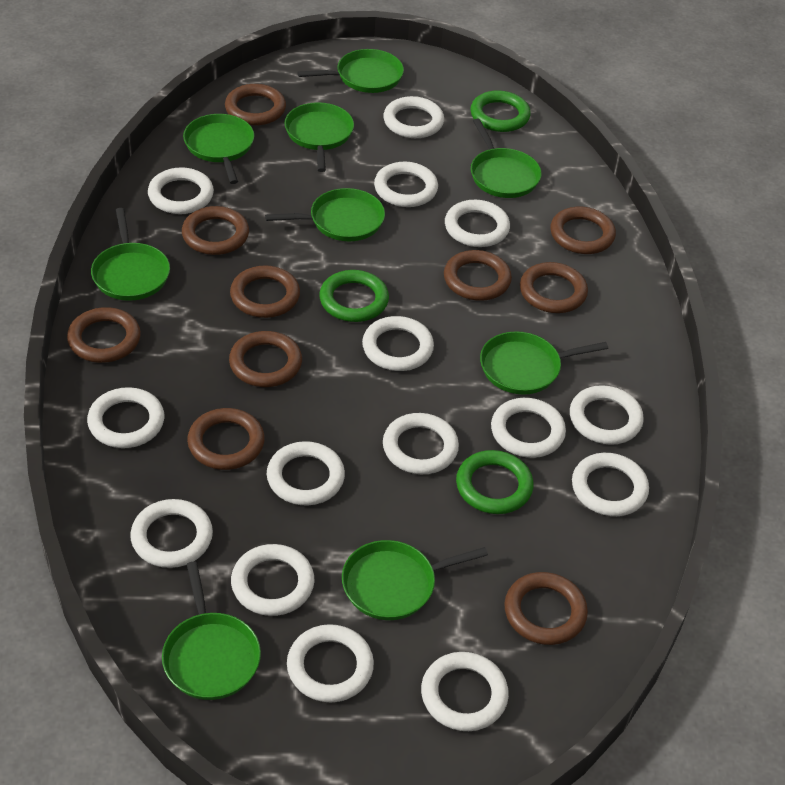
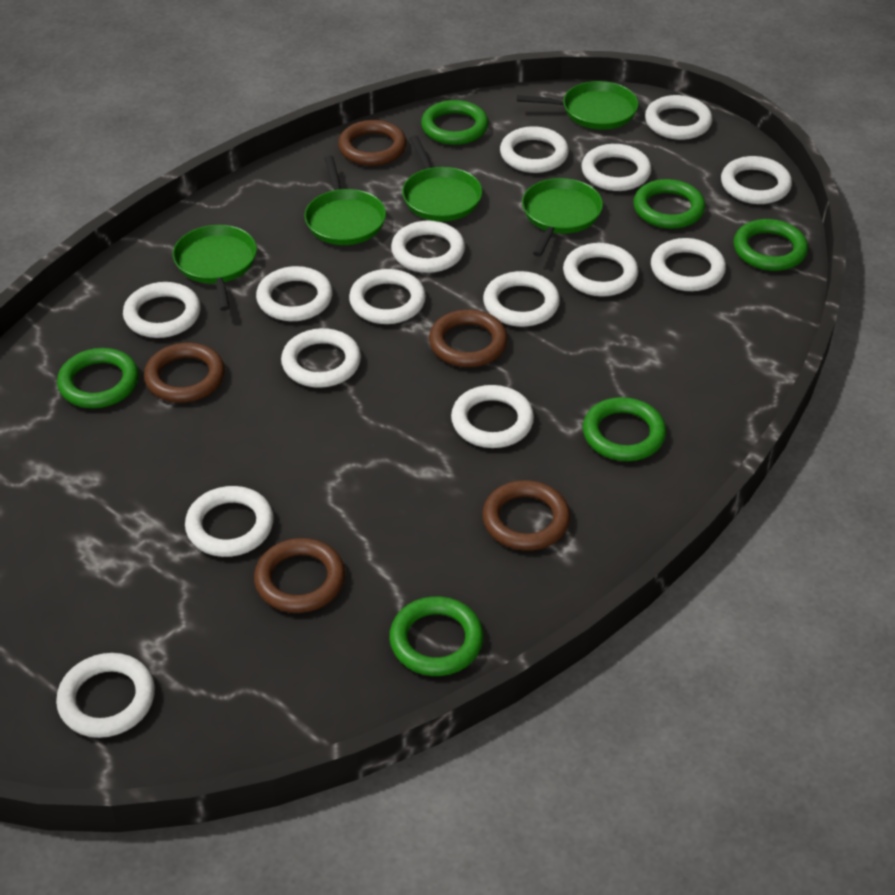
brown ring: [67,307,141,363] [182,206,249,255] [187,408,265,470] [225,84,286,125] [229,331,302,387] [230,265,300,318] [444,250,512,301] [504,572,588,645] [520,262,588,313] [550,207,616,254] = 10 -> [144,342,225,403] [254,538,345,613] [338,120,407,166] [429,309,508,367] [482,480,570,551] = 5
green pan: [91,208,170,301] [162,561,261,700] [183,114,254,184] [265,188,385,241] [284,102,354,172] [297,49,404,93] [342,540,488,620] [471,118,542,198] [480,331,608,395] = 9 -> [173,225,257,311] [304,155,386,245] [402,136,482,221] [517,81,638,130] [522,178,603,257] = 5
green ring: [320,270,389,322] [456,450,534,514] [471,90,531,132] = 3 -> [57,348,139,408] [389,596,484,676] [421,100,489,145] [583,397,666,461] [633,179,705,229] [733,219,808,271] = 6

